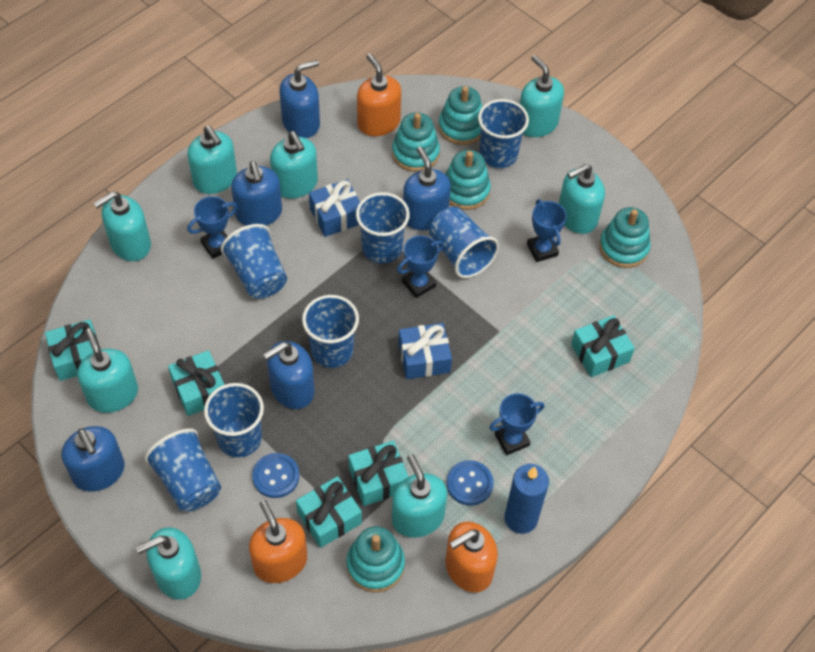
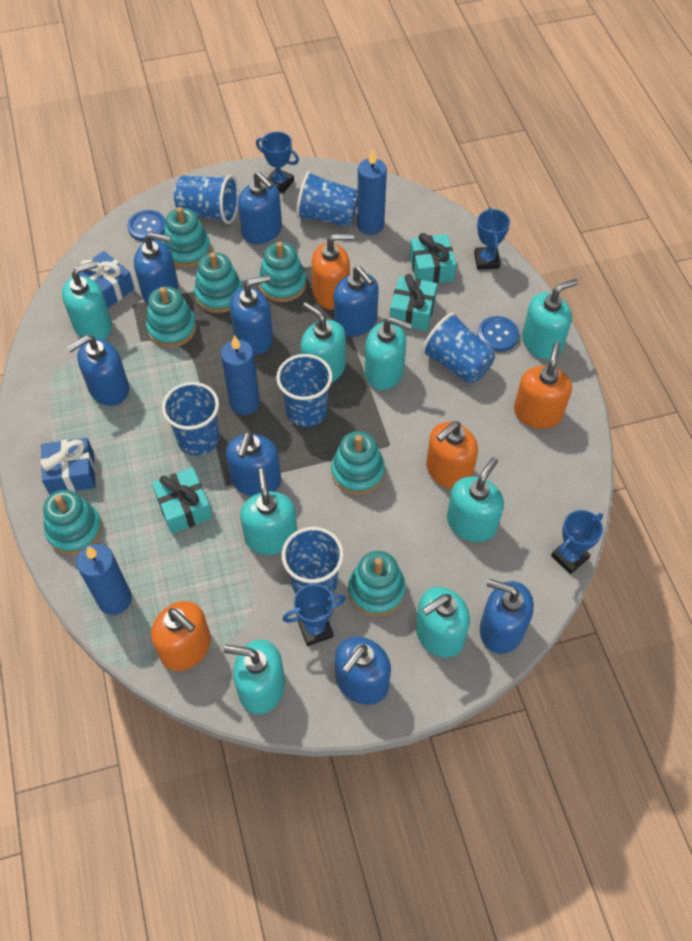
blue candle: [504,464,549,534] = 1 -> [76,544,132,615] [221,335,260,415] [357,150,387,235] = 3
blue cup: [144,428,221,512] [204,383,264,457] [221,224,287,298] [302,295,359,368] [356,192,410,264] [429,207,499,278] [478,99,529,168] = 7 -> [162,382,219,456] [174,175,239,224] [276,354,333,427] [282,527,344,594] [296,171,358,227] [422,312,495,384] = 6
blue soap dispenser: [62,426,125,492] [231,161,282,226] [263,341,315,409] [280,60,320,138] [403,146,451,230] = 5 -> [67,335,129,406] [134,232,179,304] [226,432,281,496] [230,275,273,355] [238,172,282,244] [334,266,379,337] [335,637,391,705] [480,579,534,654] = 8
orange soap dispenser: [249,500,307,583] [357,53,401,136] [445,521,498,593] = 3 -> [151,601,211,671] [312,233,354,310] [426,421,478,489] [514,342,572,429] = 4
turquoise gift: [45,319,101,381] [168,350,225,416] [296,476,362,548] [348,441,409,506] [571,315,635,377] = 5 -> [152,467,212,534] [390,274,437,331] [409,233,456,284] = 3
turquoise stacking toy: [346,526,405,592] [392,112,440,172] [438,86,482,145] [445,150,491,210] [599,207,651,268] = 5 -> [43,490,102,555] [146,286,196,348] [163,207,211,267] [194,252,242,313] [259,242,306,302] [331,431,385,495] [348,551,406,617] = 7

